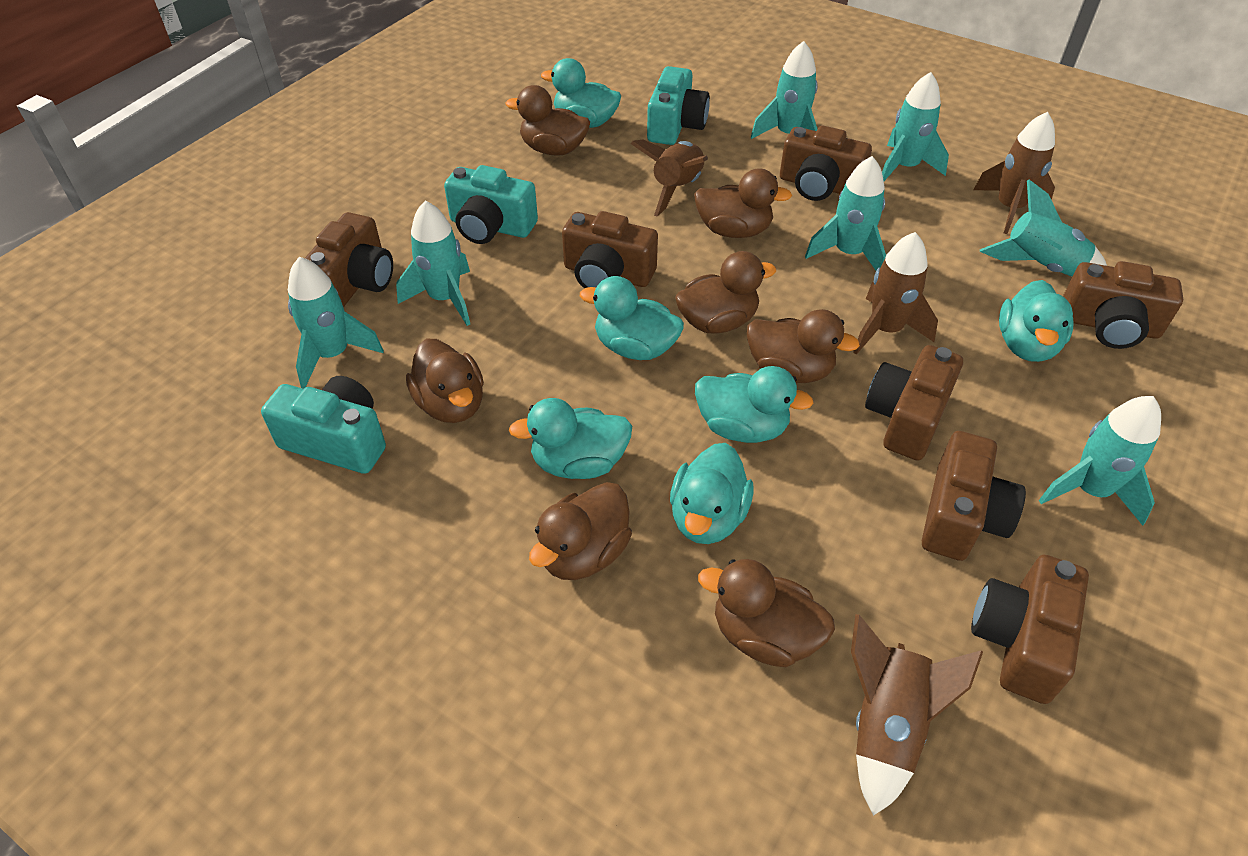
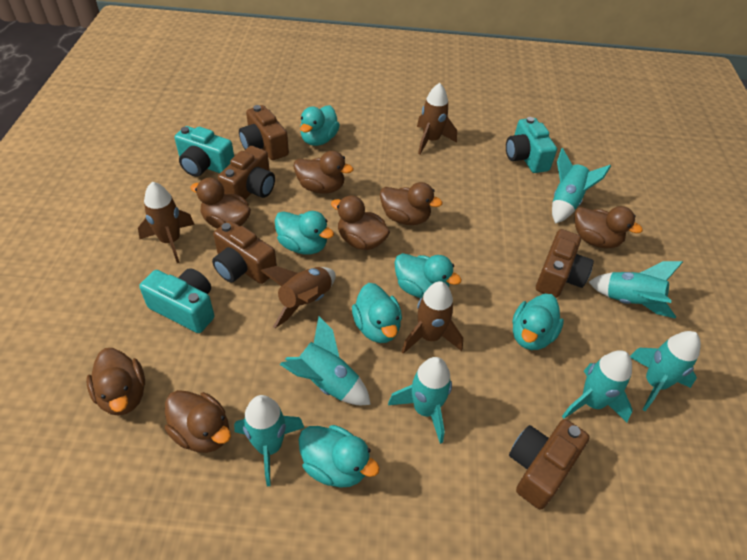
brown camera: [305,212,393,307] [562,211,658,288] [780,125,872,201] [865,345,963,461] [922,431,1026,561] [971,555,1089,704] [1063,261,1183,349] = 7 -> [212,221,277,284] [218,146,275,200] [239,105,289,160] [509,419,589,510] [536,229,594,298] = 5

